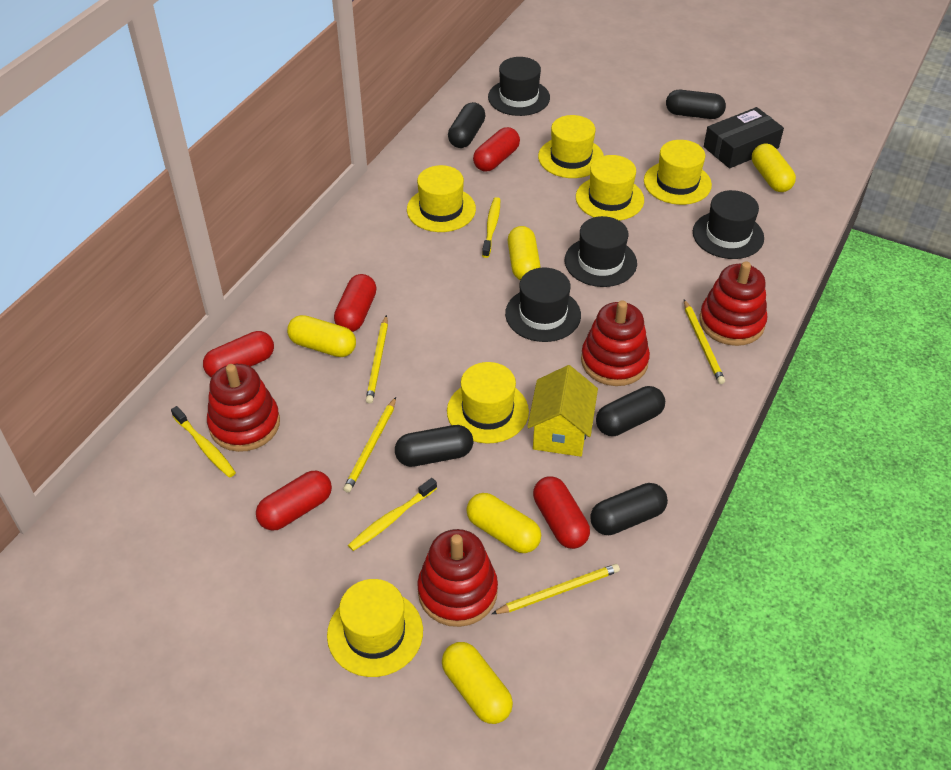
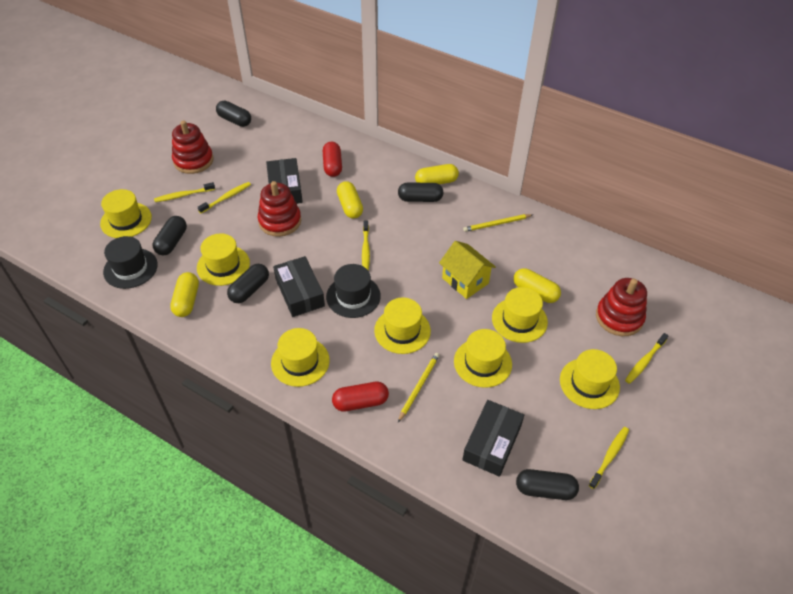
black box: [704,107,784,168] = 1 -> [266,158,303,204] [273,256,325,317] [462,400,524,477] = 3
black hat: [488,57,550,116] [505,268,581,342] [565,216,637,287] [693,190,764,259] = 4 -> [103,236,158,289] [326,264,381,318] = 2
red capsule: [203,331,274,378] [256,471,332,531] [334,274,377,332] [473,127,520,172] [533,476,590,549] = 5 -> [323,142,342,177] [332,382,389,412] = 2
red stacking toy: [207,364,280,452] [417,529,498,627] [581,300,650,386] [699,261,767,346] = 4 -> [172,120,214,174] [258,181,301,237] [596,278,647,336] = 3
yellow capsule: [287,315,356,357] [442,642,513,724] [467,493,541,553] [508,226,540,280] [752,143,796,192] = 5 -> [170,272,199,317] [337,181,363,218] [415,164,459,184] [514,268,561,303] = 4
yellow hat: [327,579,423,677] [407,165,476,232] [447,362,529,444] [538,115,604,178] [576,155,644,221] [644,140,712,205] = 6 -> [100,189,152,238] [197,234,250,286] [271,328,330,387] [374,298,431,354] [454,329,512,388] [492,287,548,343] [560,349,620,409] = 7
yellow pencil: [343,397,396,493] [366,315,388,404] [492,564,620,614] [684,300,725,384] = 4 -> [398,353,440,422] [463,214,532,232] = 2
yellow toothbrush: [171,406,236,478] [348,478,437,551] [482,197,500,258] = 3 -> [154,182,215,202] [198,182,251,213] [362,220,370,271] [589,427,629,489] [625,333,668,384] = 5

